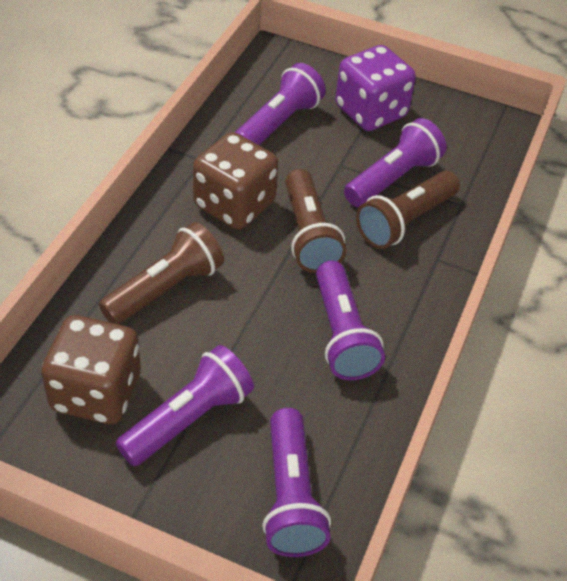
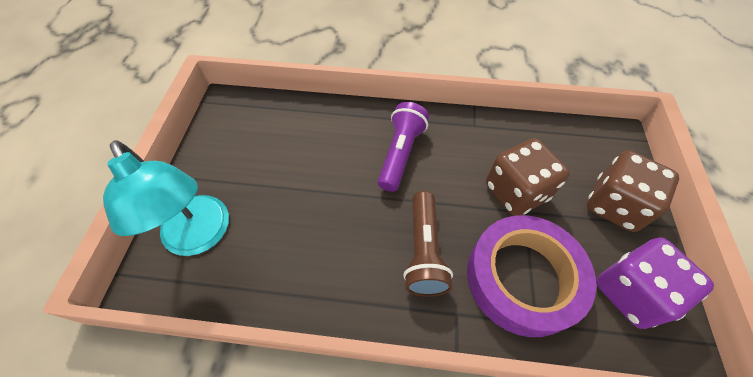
brown flashlight: [99,222,224,325] [285,169,346,273] [356,171,460,249] = 3 -> [403,191,453,297] = 1
purple flashlight: [116,345,254,466] [235,63,326,145] [262,408,331,557] [316,260,385,380] [344,118,446,207] = 5 -> [378,102,429,192] = 1
purple tape: none = 0 -> [467,215,596,337] = 1
turquoise lamp: none = 0 -> [103,140,229,256] = 1

